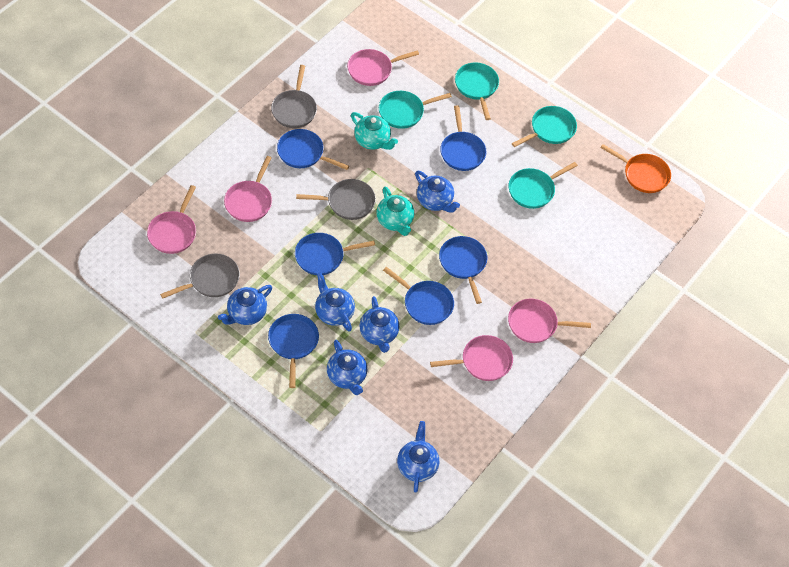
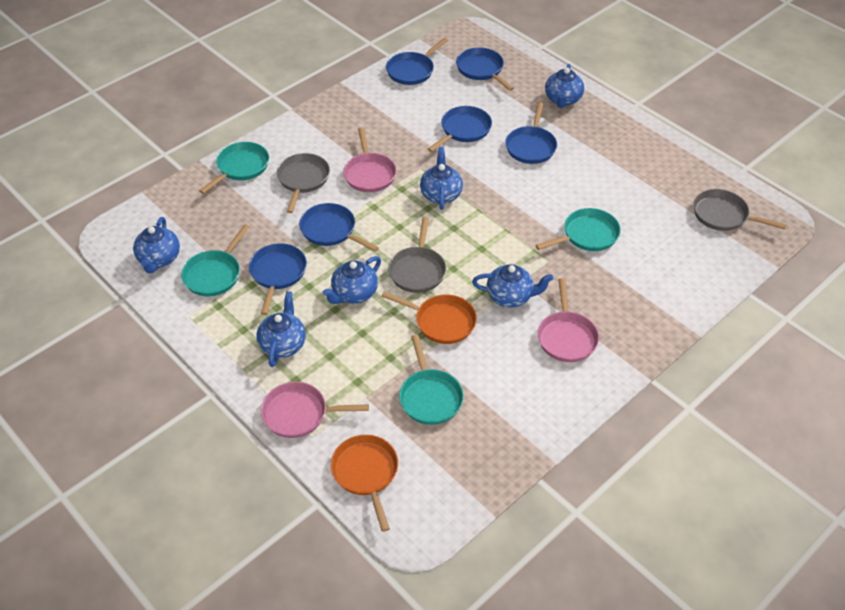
orange pan: [600,144,671,193] = 1 -> [331,435,398,532] [381,291,477,344] = 2
pink pan: [147,185,196,254] [224,156,272,222] [347,49,419,86] [430,335,513,381] [508,299,591,343] = 5 -> [261,382,369,438] [343,128,396,192] [538,278,599,362] = 3
turquoise teapot: [351,112,398,150] [376,187,414,236] = 2 -> none = 0

